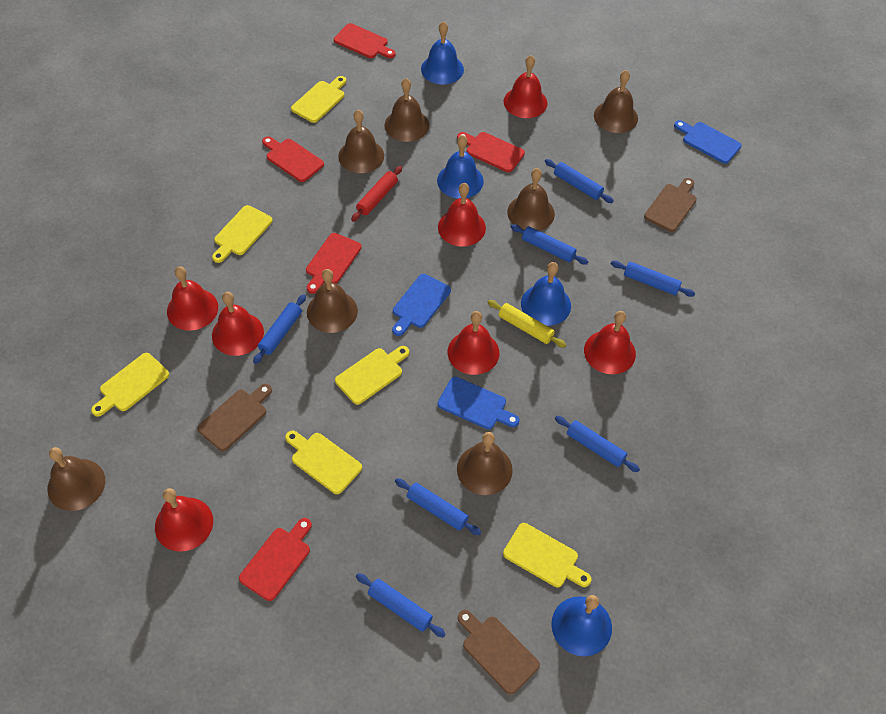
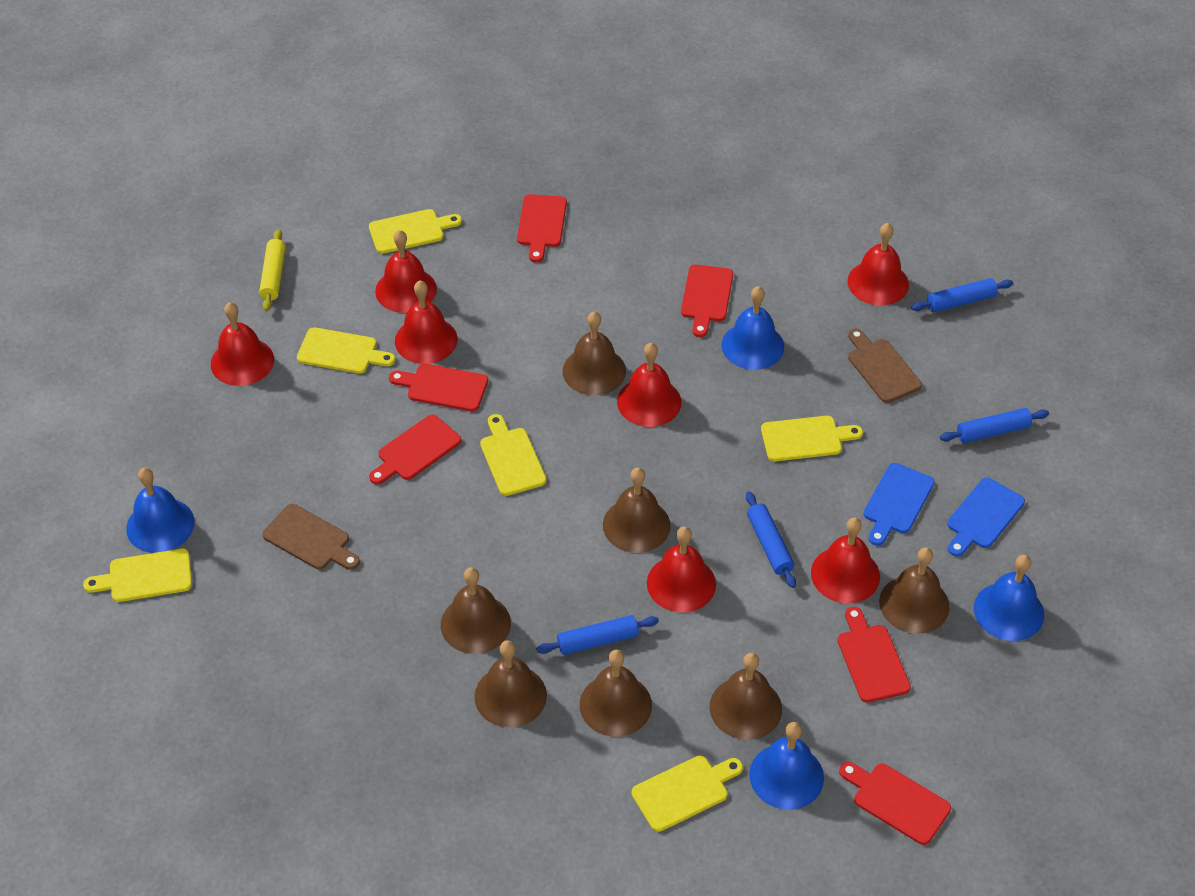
blue cutting board: [392,274,451,336] [437,377,520,429] [674,120,742,164] = 3 -> [863,463,934,546] [947,478,1025,557] = 2
blue rolling pin: [253,294,306,364] [356,573,446,637] [395,478,481,535] [511,224,588,265] [545,159,614,203] [555,416,640,472] [611,260,695,297] = 7 -> [536,615,659,655] [746,492,796,588] [911,278,1013,312] [940,408,1049,443] = 4
brown cutting board: [197,384,272,451] [458,610,540,695] [644,178,697,232] = 3 -> [262,504,360,570] [848,328,922,403] = 2
red cutting board: [239,518,312,601] [262,136,324,182] [306,233,362,294] [334,23,396,58] [457,132,525,172] = 5 -> [369,414,461,485] [389,364,488,411] [517,194,567,263] [681,264,733,337] [837,607,911,703] [839,762,951,845] = 6
red rolling pin: [351,166,402,221] = 1 -> none = 0

